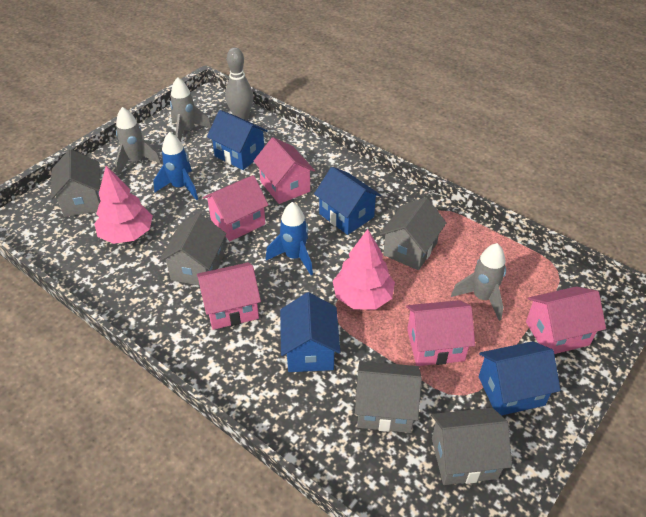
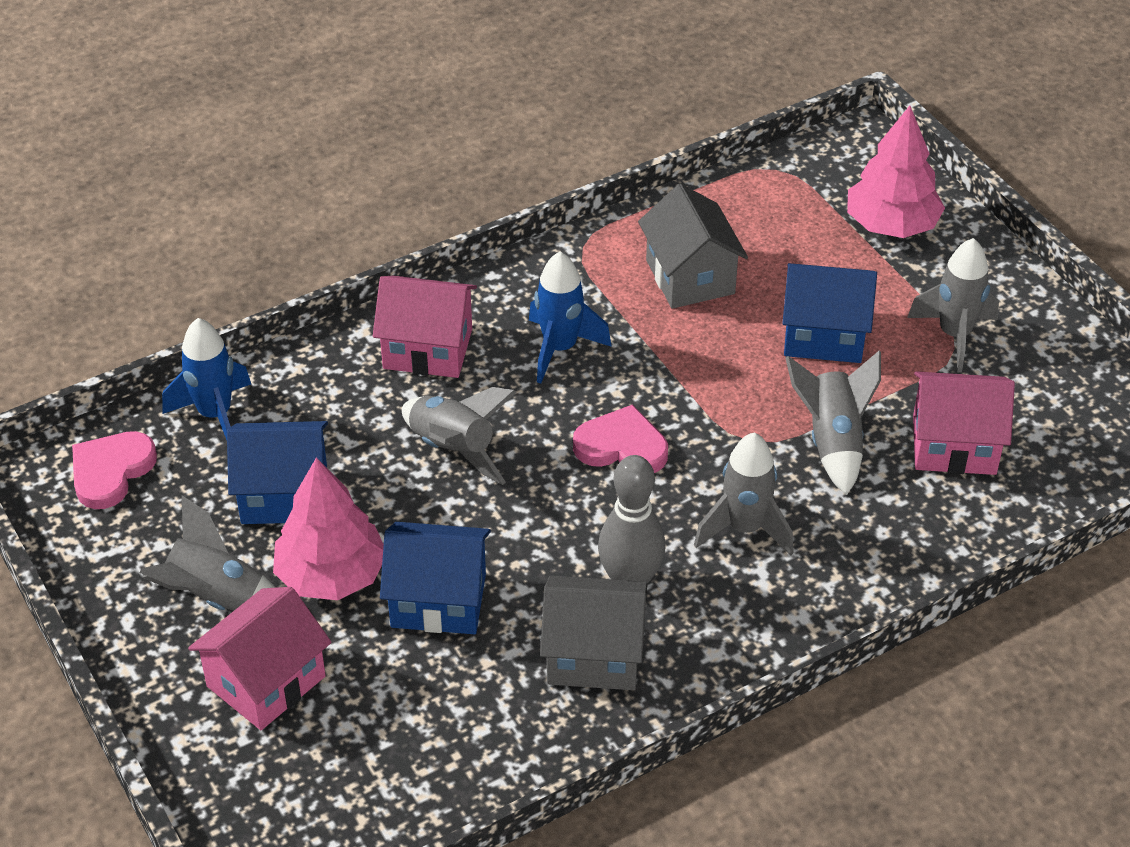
blue house: [207,110,268,170] [280,292,340,372] [314,167,381,235] [479,341,561,416] = 4 -> [227,421,328,524] [380,522,491,634] [782,263,877,363] = 3
grey house: [51,149,101,217] [160,213,226,286] [355,361,422,433] [380,197,447,270] [431,408,512,485] = 5 -> [540,576,648,690] [638,184,748,309] = 2
grey rocket: [115,107,162,176] [170,77,211,142] [451,243,506,321] = 3 -> [140,496,276,611] [402,387,517,485] [694,433,794,556] [785,351,881,495] [907,238,999,373] = 5
pink heart: none = 0 -> [72,431,157,509] [573,404,668,473] = 2
pink house: [197,262,261,330] [203,175,268,241] [254,137,315,204] [406,300,475,366] [526,286,606,354] = 5 -> [188,587,332,730] [373,276,477,378] [913,371,1015,475] = 3

